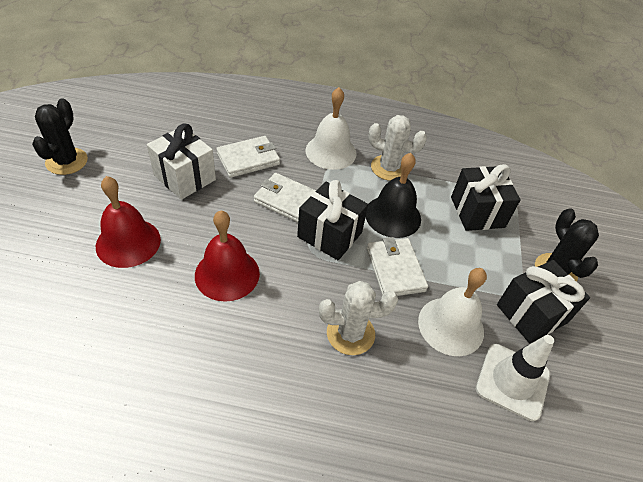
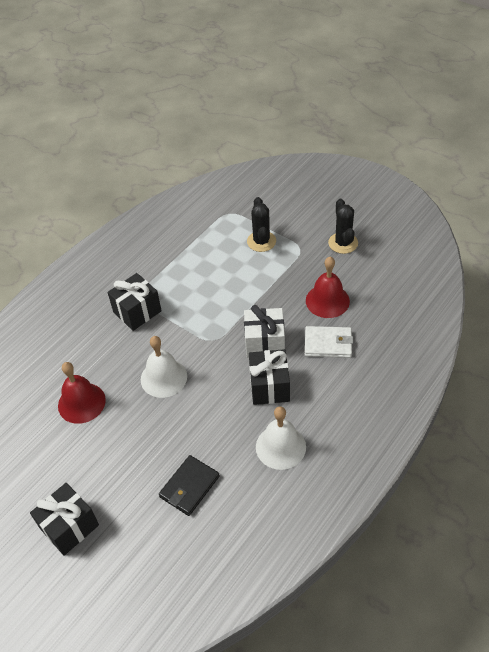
black bell: [366,153,421,238] = 1 -> none = 0
black wallet: none = 0 -> [159,455,220,516] = 1
white cactus: [319,281,398,355] [368,115,427,181] = 2 -> none = 0
white traffic cone: [476,335,554,421] = 1 -> none = 0
white wallet: [216,136,280,178] [254,173,316,222] [367,237,428,296] = 3 -> [305,326,353,358] = 1

